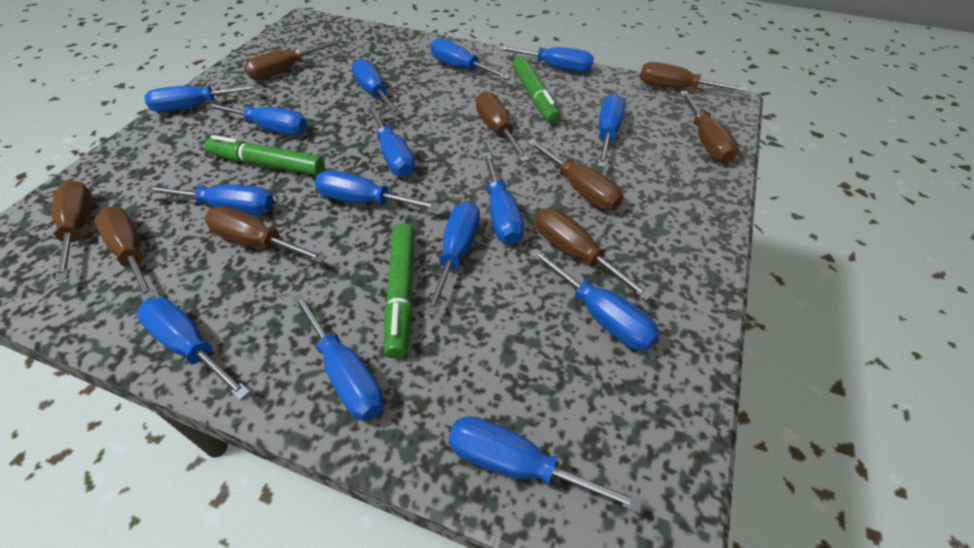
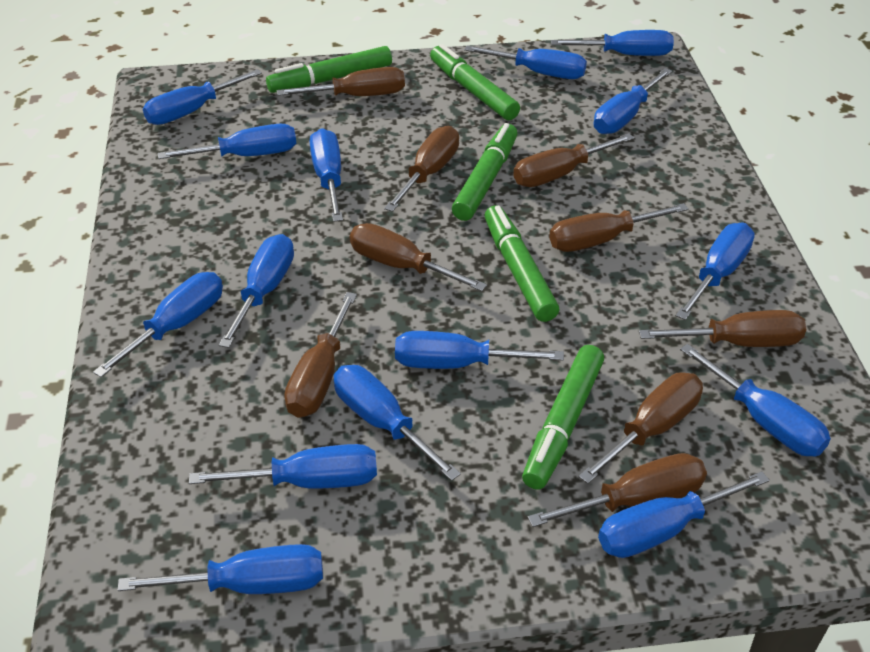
green marker: [205,135,325,176] [384,223,415,359] [512,56,561,124] = 3 -> [266,46,392,93] [430,44,520,120] [452,123,518,221] [485,205,559,322] [522,345,604,490] = 5

